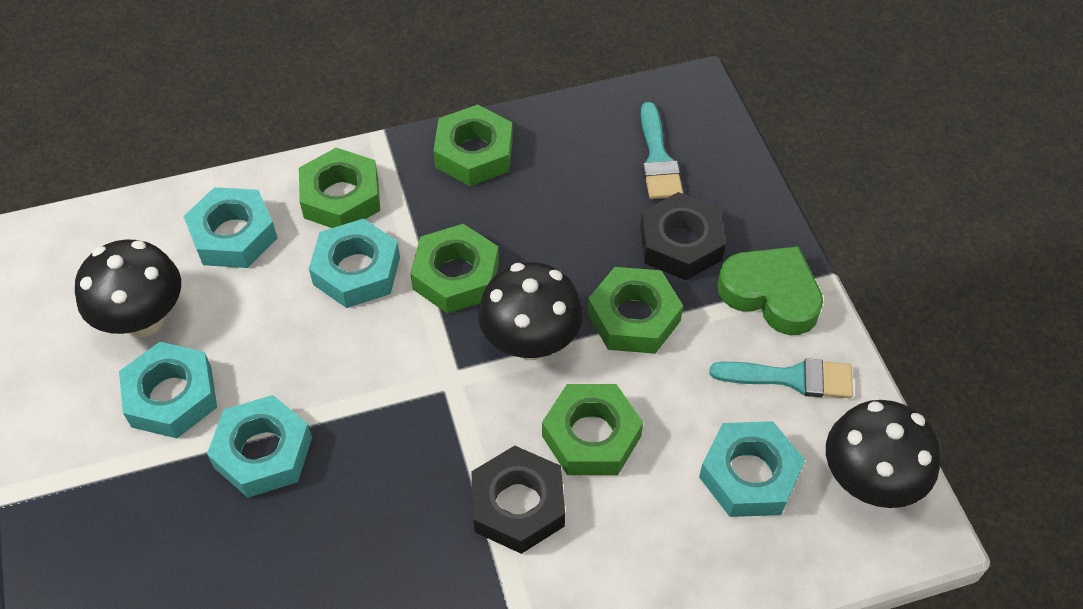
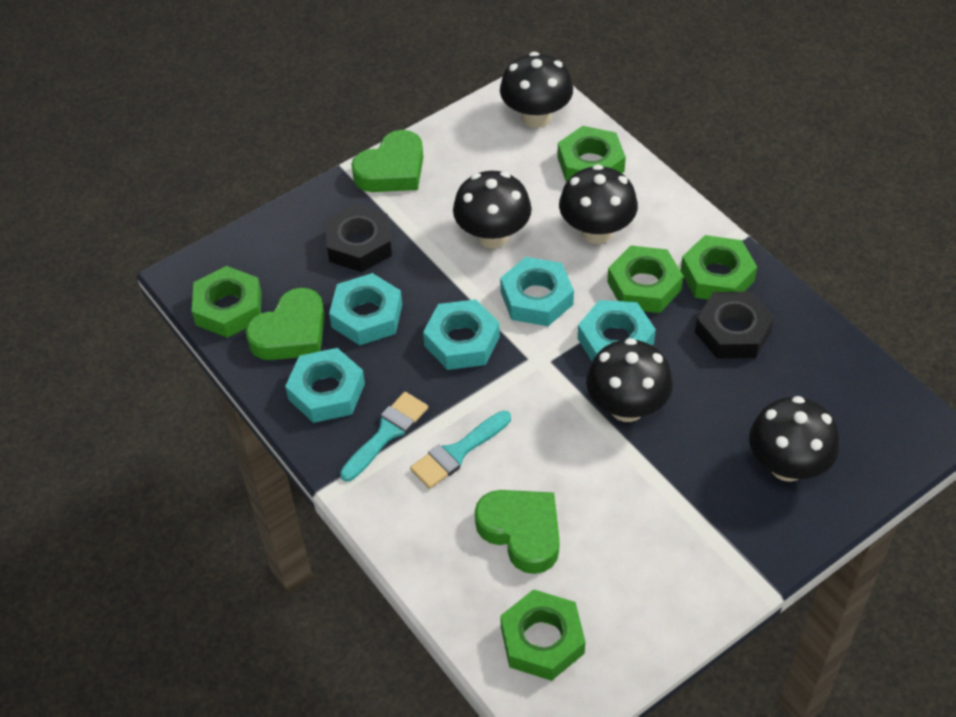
black mushroom: [75,239,181,337] [478,262,583,360] [826,400,941,508] = 3 -> [453,171,532,248] [500,52,573,128] [559,164,638,244] [586,338,673,422] [749,396,840,482] = 5
green heart: [717,246,823,335] = 1 -> [246,288,325,360] [351,130,423,192] [475,490,560,574] = 3

